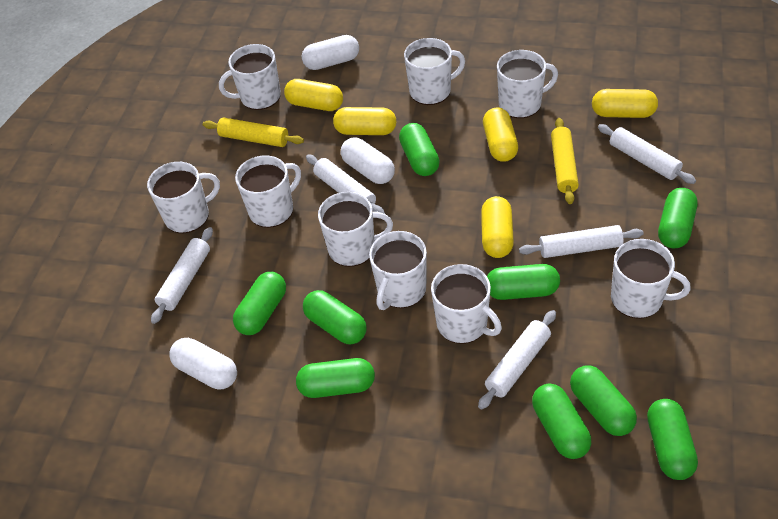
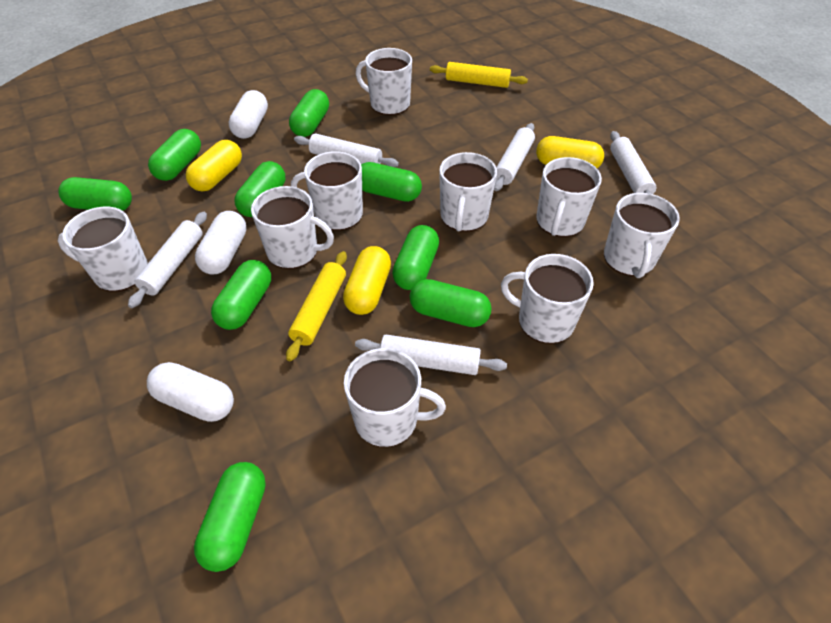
yellow capsule: [284,79,343,111] [333,107,396,135] [481,196,514,258] [483,107,518,162] [592,89,658,118] = 5 -> [186,140,242,192] [343,246,391,315] [536,136,604,168] = 3

